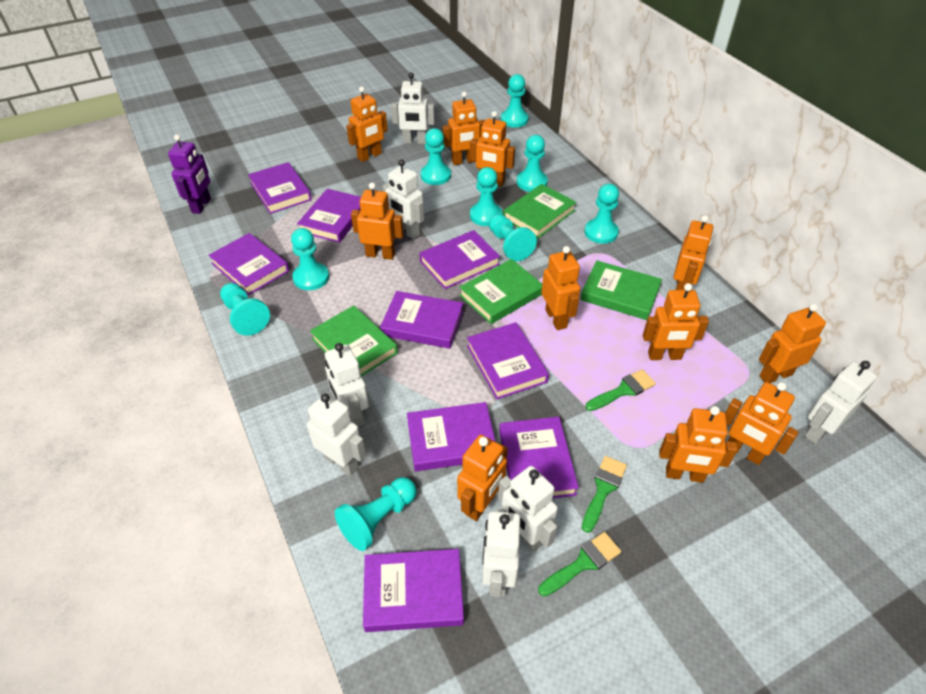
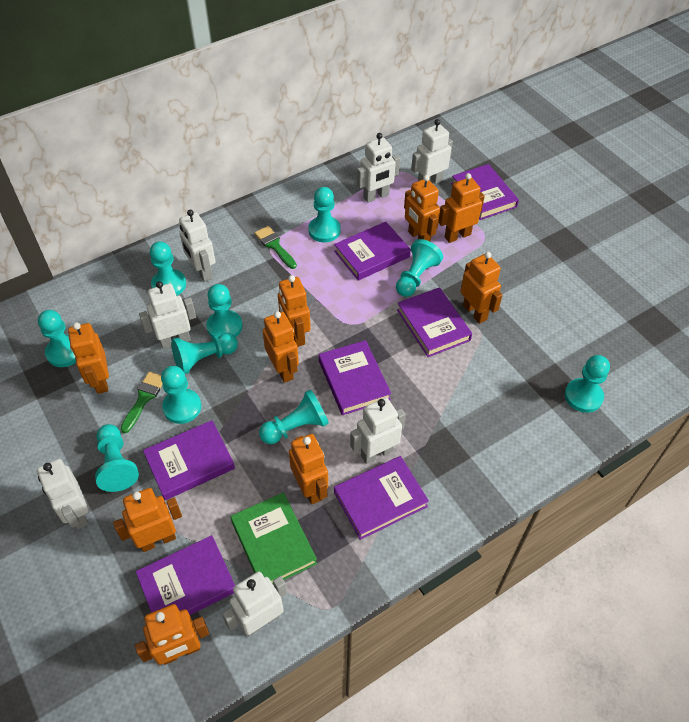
green book: [310,305,398,376] [459,259,542,324] [503,184,577,239] [580,260,662,320] = 4 -> [231,492,317,584] = 1
green brush: [538,532,621,597] [582,456,627,533] [585,369,656,411] = 3 -> [121,372,162,433] [255,226,297,269] = 2
orange robot: [346,86,388,162] [351,182,404,260] [443,91,485,165] [457,435,508,521] [470,111,515,187] [541,246,580,330] [643,283,709,360] [659,406,738,483] [674,215,713,290] [725,382,798,465] [759,304,826,383] = 11 -> [68,322,109,394] [113,488,182,552] [135,604,209,665] [262,311,299,383] [278,275,311,347] [289,434,328,505] [404,175,440,242] [438,173,485,243] [460,252,502,324] = 9
purple book: [208,233,289,295] [248,162,312,214] [297,189,361,243] [363,549,464,632] [380,291,463,349] [407,402,496,471] [419,230,500,289] [467,322,549,399] [499,417,579,498] = 9 -> [136,535,235,615] [143,420,235,500] [319,340,391,415] [334,222,411,281] [334,456,429,540] [397,287,472,357] [451,164,519,220] = 7
purple robot: [168,134,211,214] = 1 -> none = 0
turquoise pawn: [220,283,270,336] [291,228,329,290] [335,477,417,551] [421,128,451,185] [470,167,502,226] [489,214,537,261] [501,74,529,128] [517,135,548,192] [584,184,619,244] = 9 -> [38,310,76,367] [95,424,139,492] [150,241,186,296] [161,366,201,424] [171,333,238,374] [206,284,243,337] [259,389,329,444] [308,187,341,242] [396,239,443,297] [565,355,610,413] = 10

